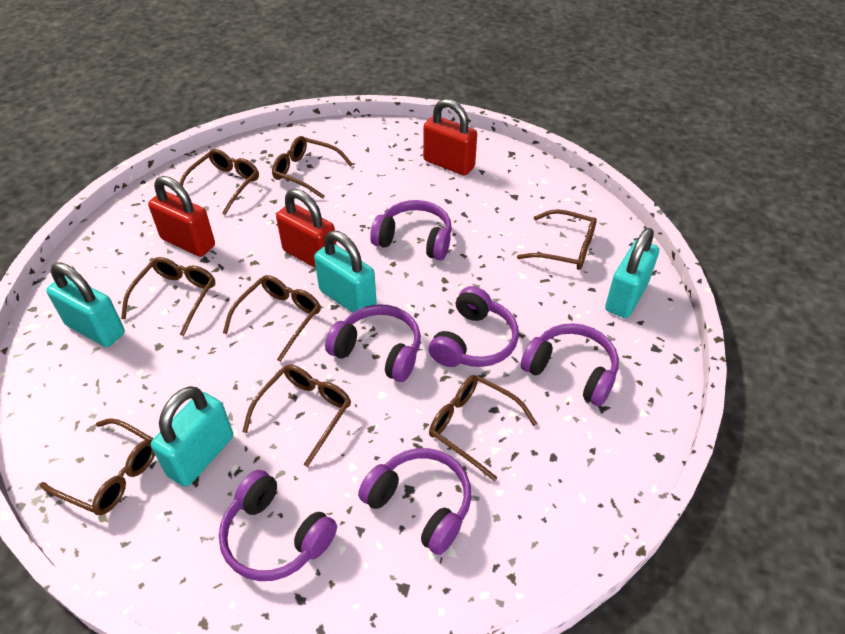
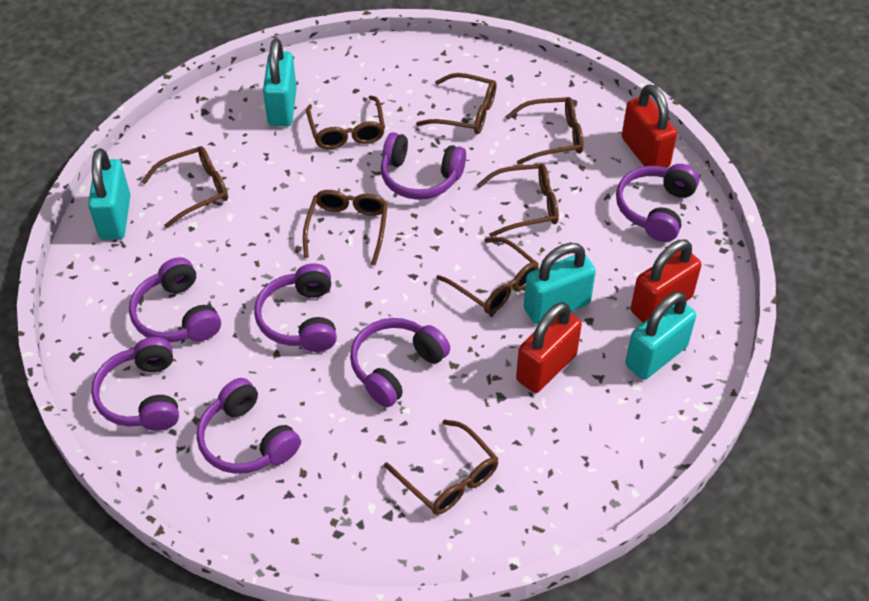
purple headphones: [219,470,337,581] [325,304,421,382] [358,448,471,555] [370,200,452,260] [429,286,519,367] [521,323,619,406] = 6 -> [91,337,179,431] [129,257,221,342] [197,378,301,474] [254,263,337,352] [350,318,450,407] [381,132,466,200] [616,164,699,242] = 7

